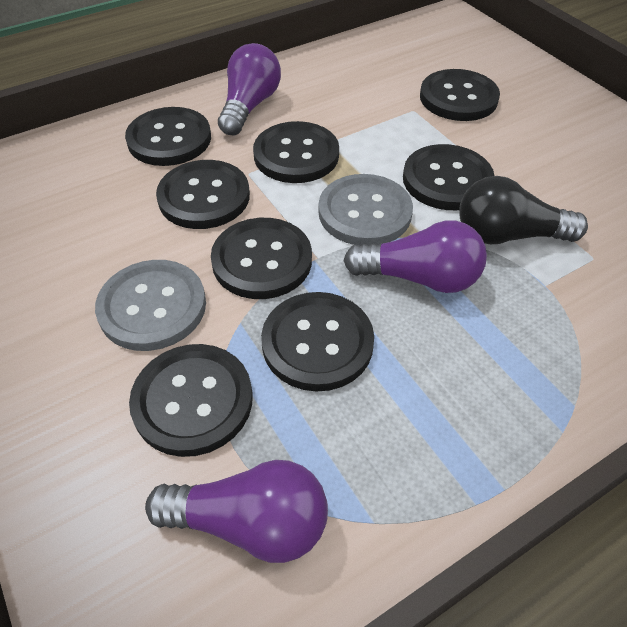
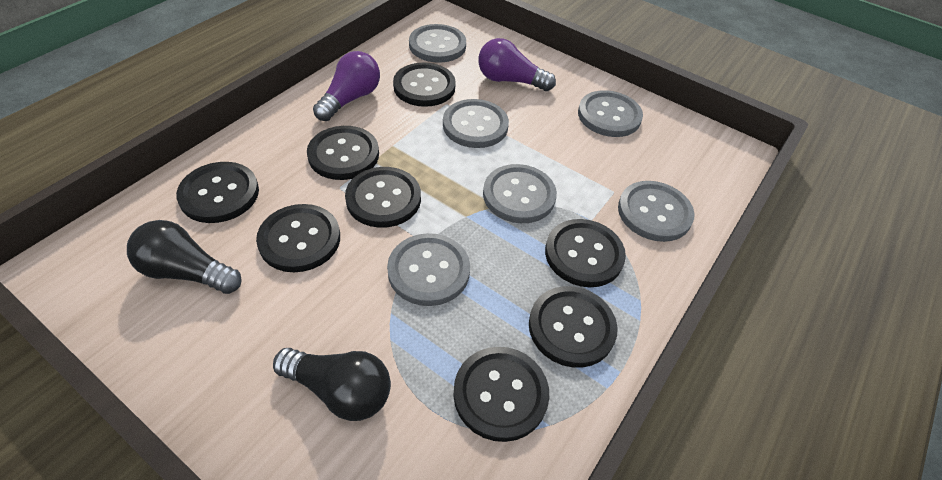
black light bulb: [459,176,588,244] = 1 -> [127,220,242,294] [273,348,391,421] = 2
grey button: [95,260,206,351] [318,174,413,246] = 2 -> [387,233,470,306] [409,24,466,63] [443,99,509,148] [483,164,557,223] [578,90,643,137] [618,181,695,242] = 6
purple light bulb: [145,460,328,563] [218,43,281,135] [343,221,487,293] = 3 -> [313,51,380,121] [478,38,556,91] = 2

